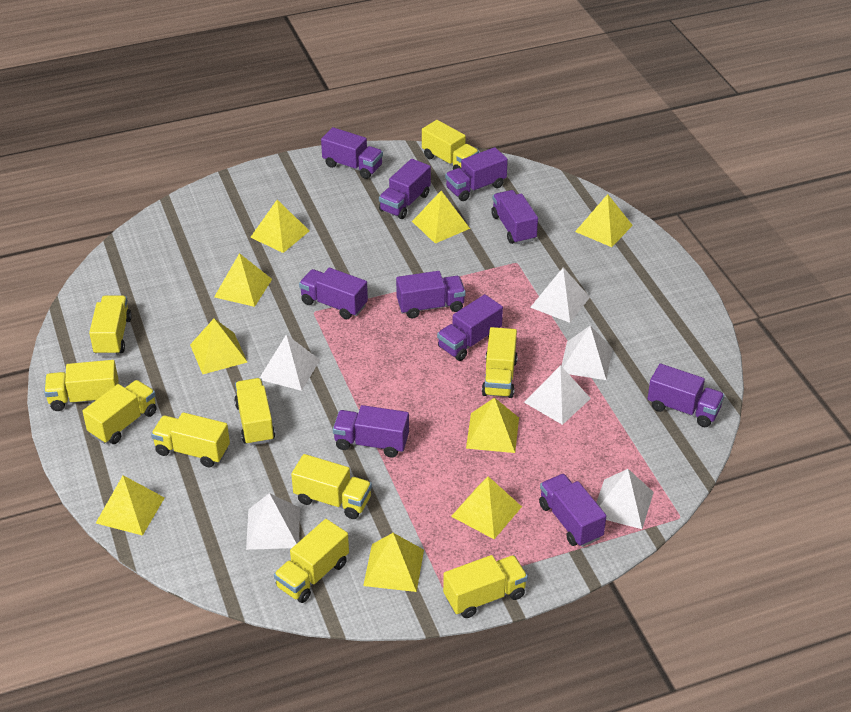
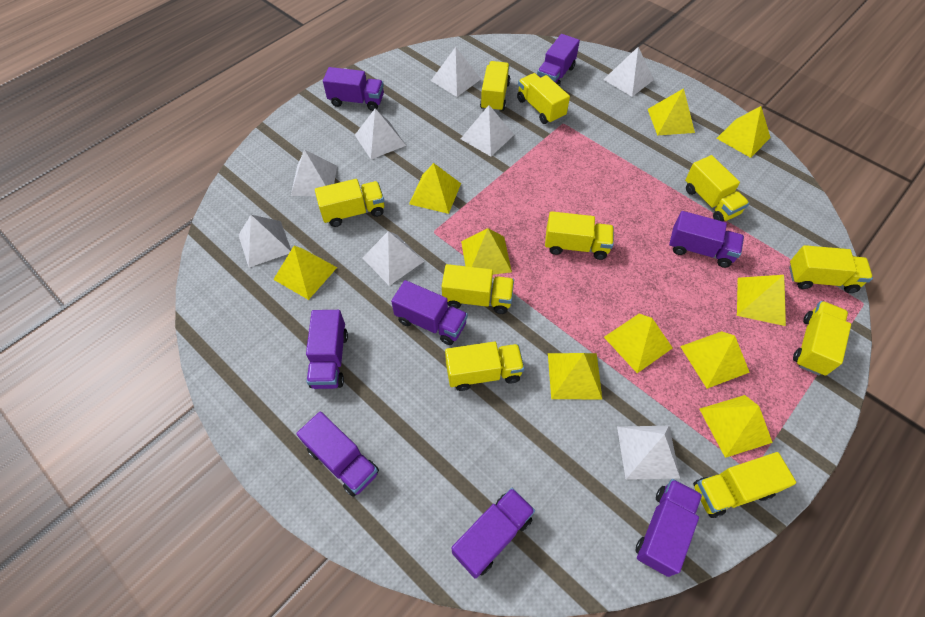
purple truck: [299,268,368,319] [321,127,383,179] [333,405,409,458] [379,159,431,219] [396,271,466,318] [437,294,503,361] [445,147,508,201] [491,190,538,244] [539,474,606,547] [647,364,725,427] = 10 -> [296,411,379,497] [306,310,348,389] [323,67,384,111] [391,280,468,345] [451,488,535,579] [537,34,580,87] [636,479,702,577] [669,211,744,268] = 8
white pyramid: [246,493,300,550] [260,334,320,391] [524,365,591,425] [530,267,590,323] [561,326,613,380] [596,469,654,529] = 6 -> [239,215,291,267] [291,149,337,196] [355,108,406,159] [362,231,424,286] [431,47,481,97] [461,105,514,156] [603,47,654,97] [617,426,680,480] = 8
yellow pyramid: [96,475,165,536] [190,319,247,374] [214,253,272,307] [250,200,309,253] [363,533,424,592] [412,191,470,244] [451,476,522,539] [466,397,519,453] [575,194,633,247] = 9 -> [273,246,337,300] [409,163,461,214] [461,228,512,274] [548,353,602,399] [604,314,673,373] [648,88,695,136] [680,331,750,389] [699,395,773,458] [716,106,771,158] [737,275,786,326] = 10

